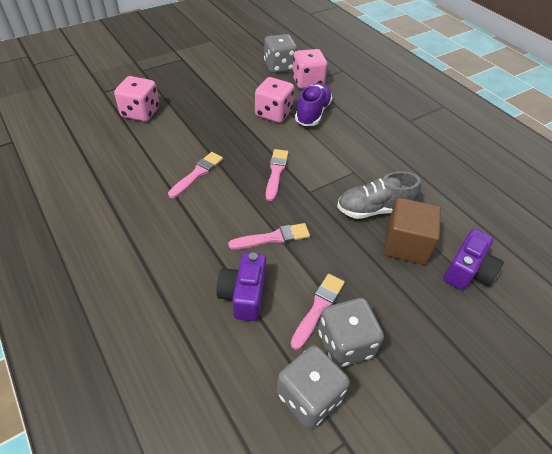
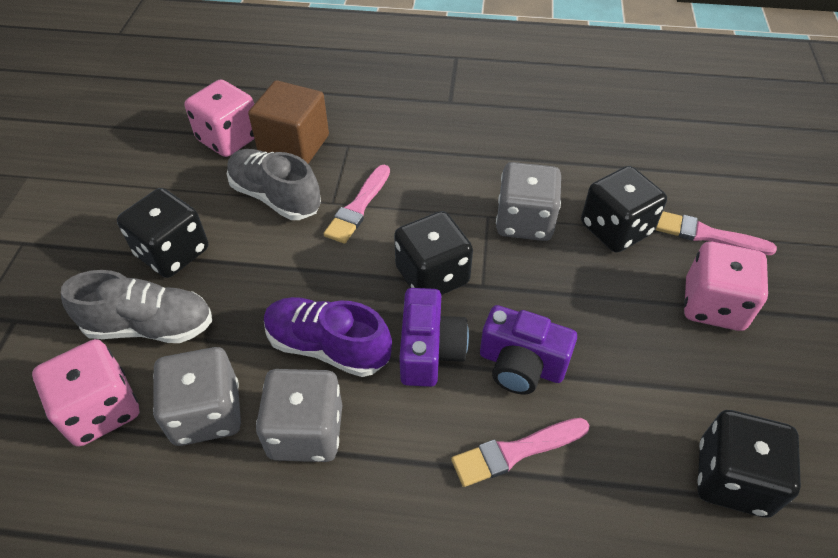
black dice: none = 0 -> [117,188,208,278] [394,211,473,295] [581,166,667,253] [697,410,801,518] = 4
grey shoe: [337,171,421,219] = 1 -> [61,270,212,343] [227,149,321,220] = 2
pink brush: [168,152,223,198] [228,223,310,250] [266,149,289,201] [291,274,345,350] = 4 -> [324,165,390,244] [451,418,590,487] [655,211,777,255] = 3

